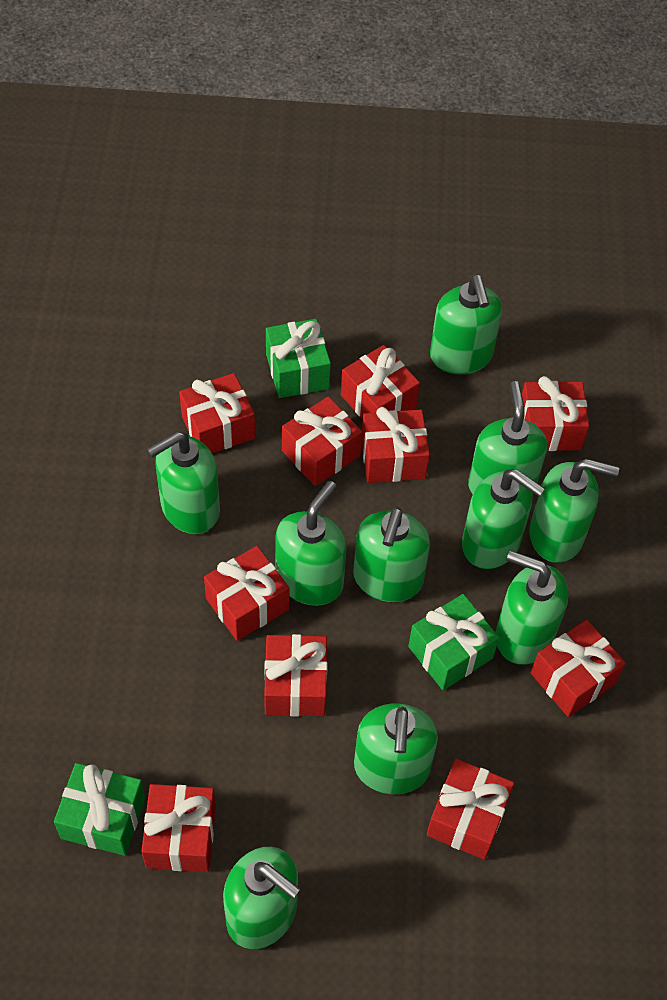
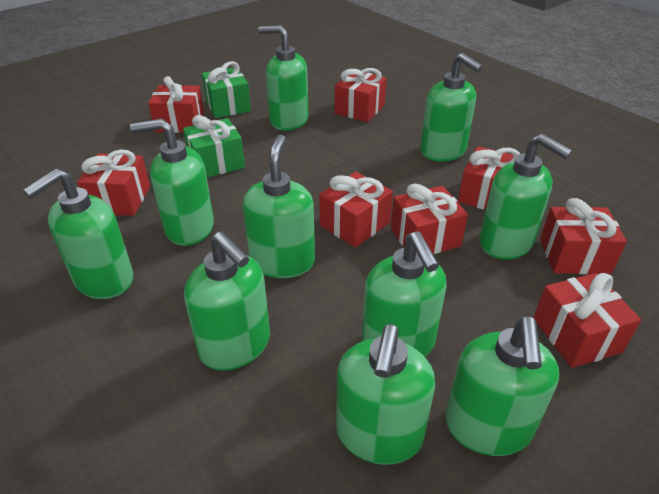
green gift: [54,763,145,856] [266,319,331,398] [408,594,499,690] = 3 -> [183,115,245,177] [202,61,251,118] = 2
red gift: [141,784,216,872] [179,373,255,453] [204,546,290,641] [264,634,328,717] [282,396,363,486] [341,345,420,419] [362,407,430,483] [427,759,514,860] [522,376,589,451] [531,619,626,717] = 10 -> [77,150,150,216] [148,76,204,133] [319,172,393,247] [335,68,387,122] [391,184,468,254] [458,146,520,210] [534,273,641,368] [540,198,627,274] = 8

